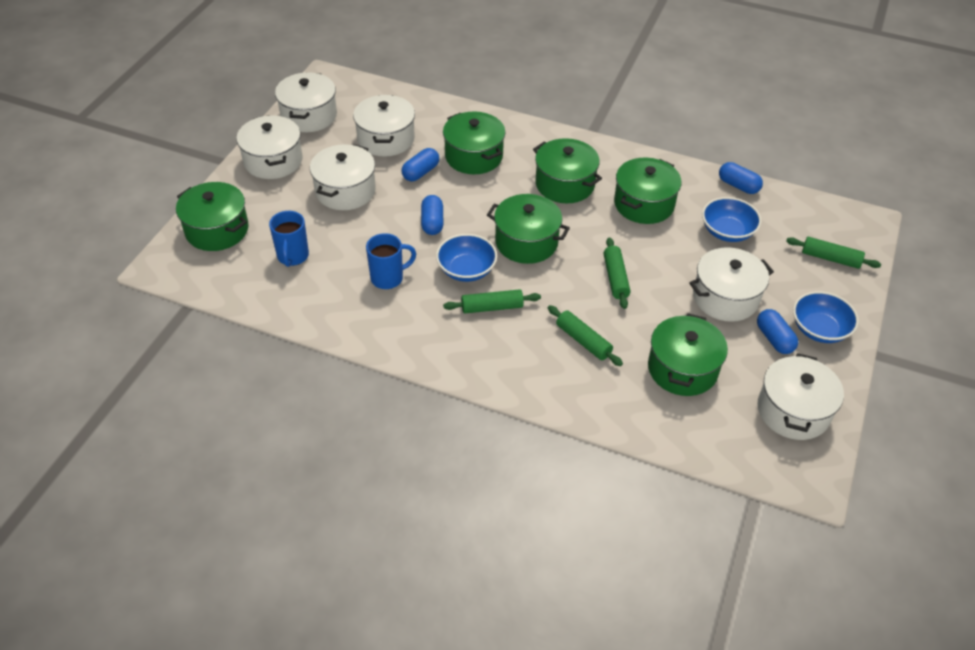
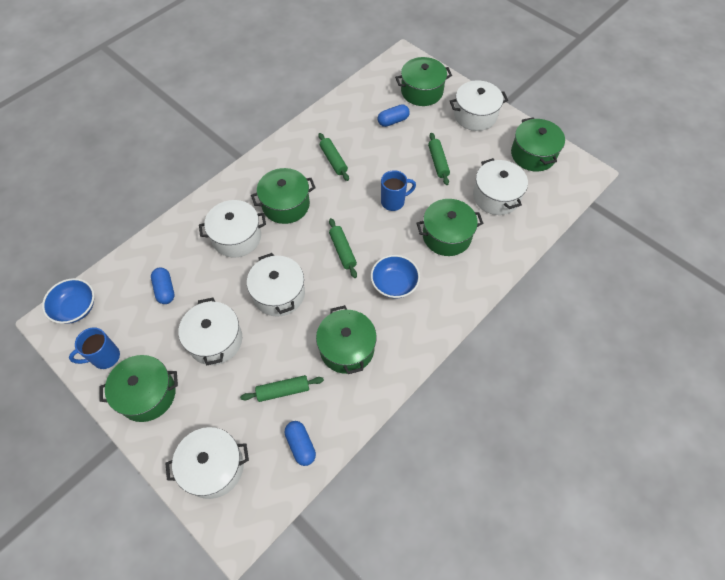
blue bowl: [436,234,497,282] [702,197,761,242] [793,291,859,343] = 3 -> [42,278,94,324] [371,255,420,298] = 2
blue capsule: [402,148,439,181] [421,195,444,235] [719,162,763,194] [757,309,798,354] = 4 -> [151,267,175,304] [285,421,316,466] [378,104,410,127] = 3

